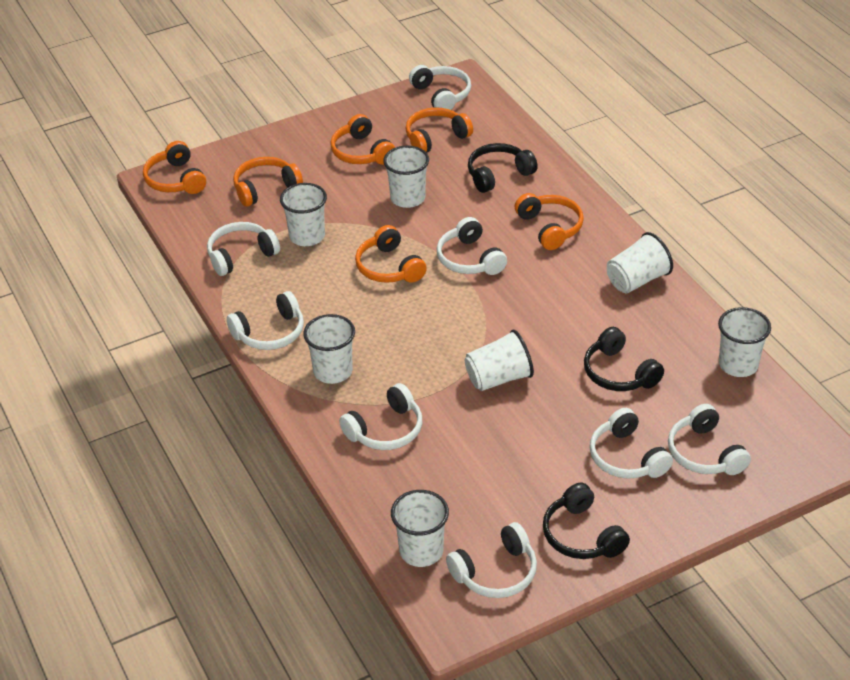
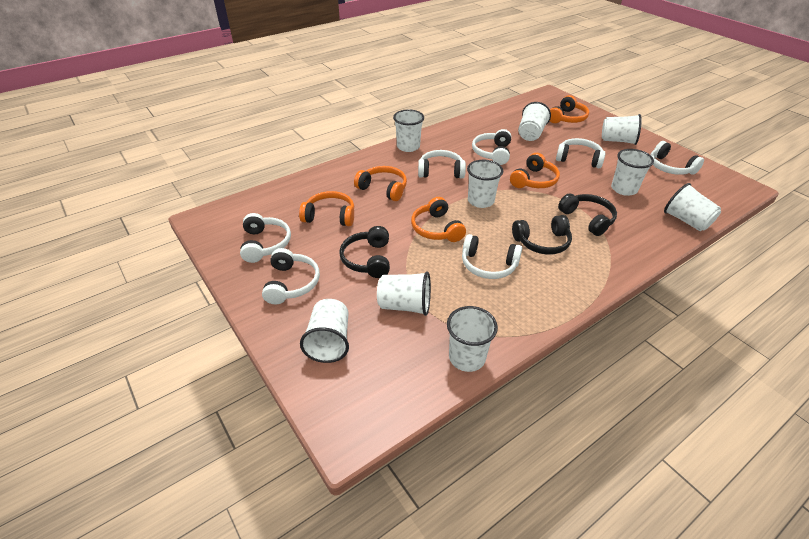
orange headphones: [143,141,206,194] [233,157,303,207] [330,114,395,165] [355,225,427,283] [406,107,473,153] [515,193,584,250] = 6 -> [299,191,354,226] [354,166,407,201] [411,197,466,242] [510,153,560,188] [550,95,589,123] = 5
white cup: [280,183,327,246] [303,314,355,384] [383,146,429,208] [391,490,449,567] [465,330,534,391] [607,232,673,293] [718,307,771,377] = 7 -> [300,299,349,363] [377,271,431,316] [393,109,424,152] [447,306,498,372] [467,160,503,208] [518,102,551,141] [602,114,642,145] [611,149,654,196] [664,183,721,231] = 9
white headphones: [207,222,280,276] [227,291,304,350] [339,383,422,450] [409,65,471,110] [437,217,507,275] [446,522,537,598] [589,408,673,479] [668,404,751,475] = 8 -> [240,213,291,263] [262,248,320,304] [418,150,466,178] [462,234,522,279] [472,129,511,165] [556,138,605,168] [650,141,704,175] = 7

